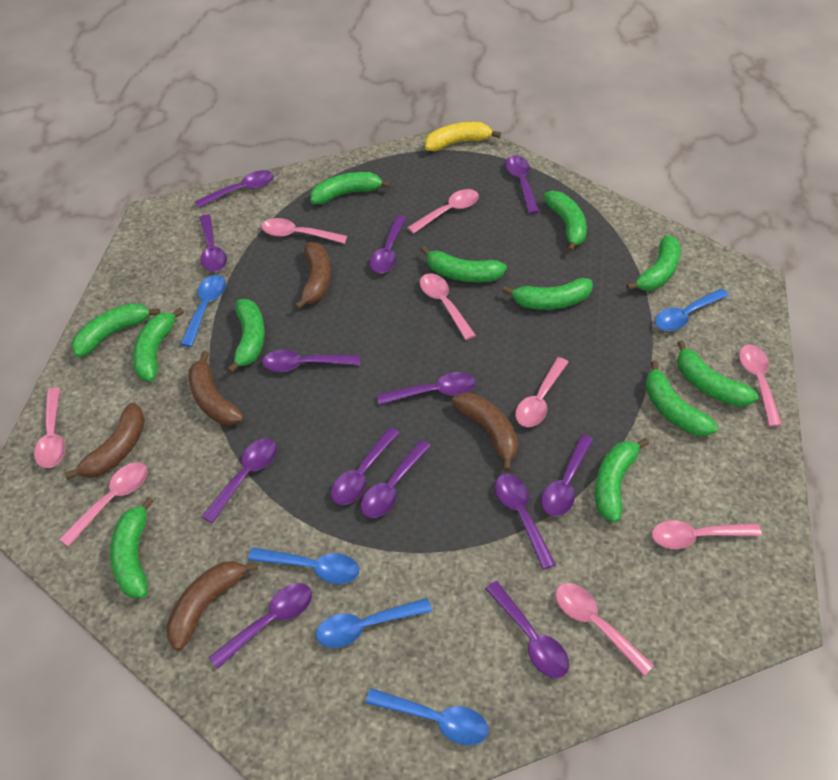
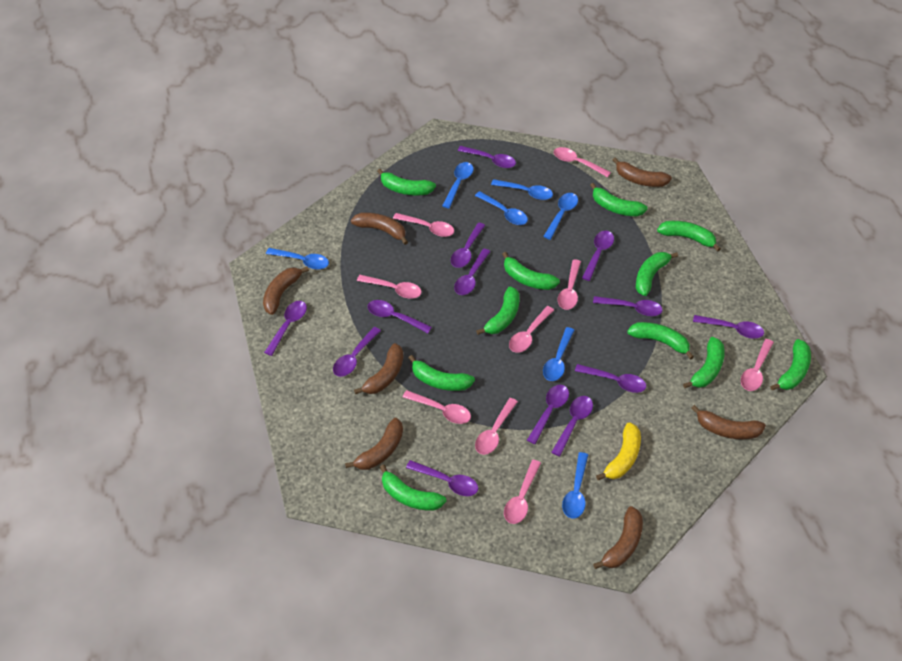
blue spoon: [180,275,226,347] [248,548,359,584] [316,598,432,648] [366,688,488,745] [655,288,729,331] = 5 -> [266,248,329,270] [442,162,473,208] [475,191,528,225] [491,179,553,200] [543,193,578,240] [543,327,574,381] [562,452,588,519] = 7
brown banana: [64,403,145,480] [166,561,258,651] [189,351,244,425] [294,242,331,310] [452,393,518,472] = 5 -> [263,266,309,315] [345,418,403,470] [351,212,408,245] [354,343,404,394] [593,506,643,569] [613,157,672,187] [691,405,766,439] = 7
green banana: [71,303,160,357] [110,497,154,598] [133,307,184,382] [227,299,265,374] [310,172,391,204] [421,246,507,282] [502,278,593,309] [543,191,587,252] [595,438,649,523] [626,235,681,291] [645,361,718,436] [677,340,758,407] = 12 -> [377,169,436,196] [380,464,446,511] [409,355,475,391] [476,286,520,335] [502,252,560,290] [590,183,648,216] [627,322,694,360] [636,252,678,296] [657,221,721,252] [683,337,725,388] [770,339,811,390] = 11

